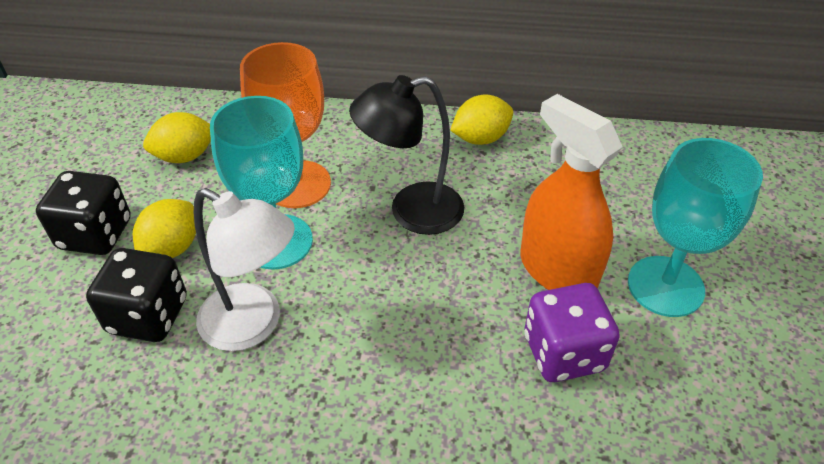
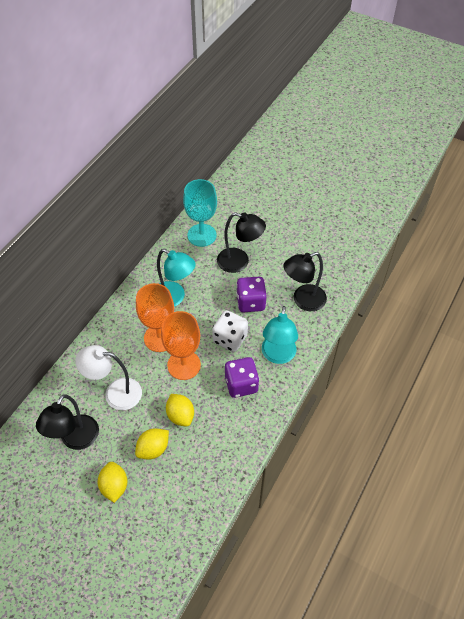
black dice: [36,171,131,255] [86,248,187,342] = 2 -> none = 0
black lamp: [349,75,464,235] = 1 -> [36,394,99,450] [217,212,266,273] [284,252,327,311] = 3
orange goblet: [240,42,331,208] = 1 -> [136,283,174,352] [161,311,201,380] = 2
orange spray bottle: [520,94,623,290] = 1 -> none = 0
purple dice: [524,283,620,382] = 1 -> [225,357,259,398] [236,277,267,312] = 2
turquoise goblet: [210,96,313,270] [628,138,763,317] = 2 -> [183,179,217,247] = 1
turquoise lamp: none = 0 -> [157,249,196,307] [262,306,298,364] = 2
white dice: none = 0 -> [212,310,248,352] = 1

